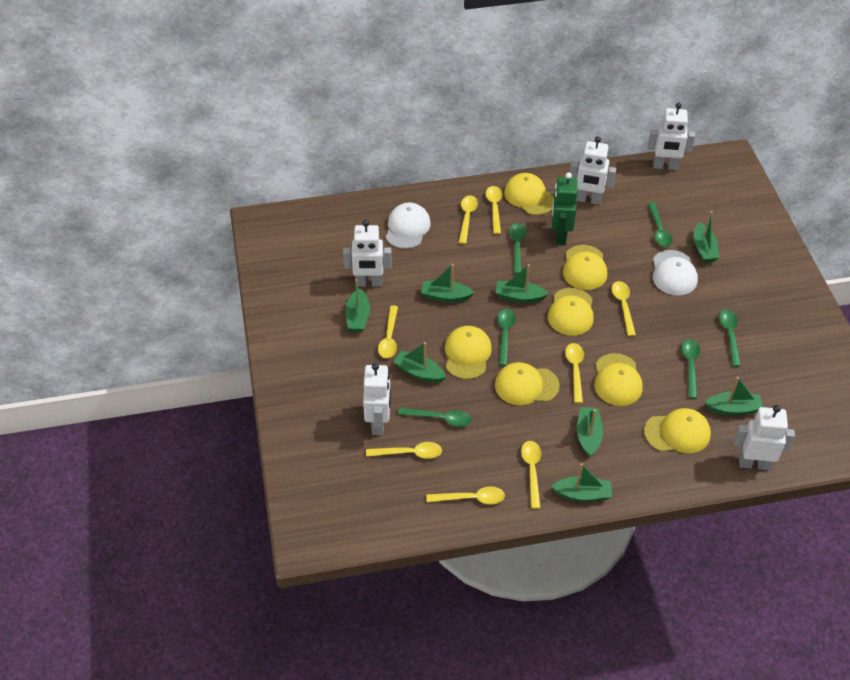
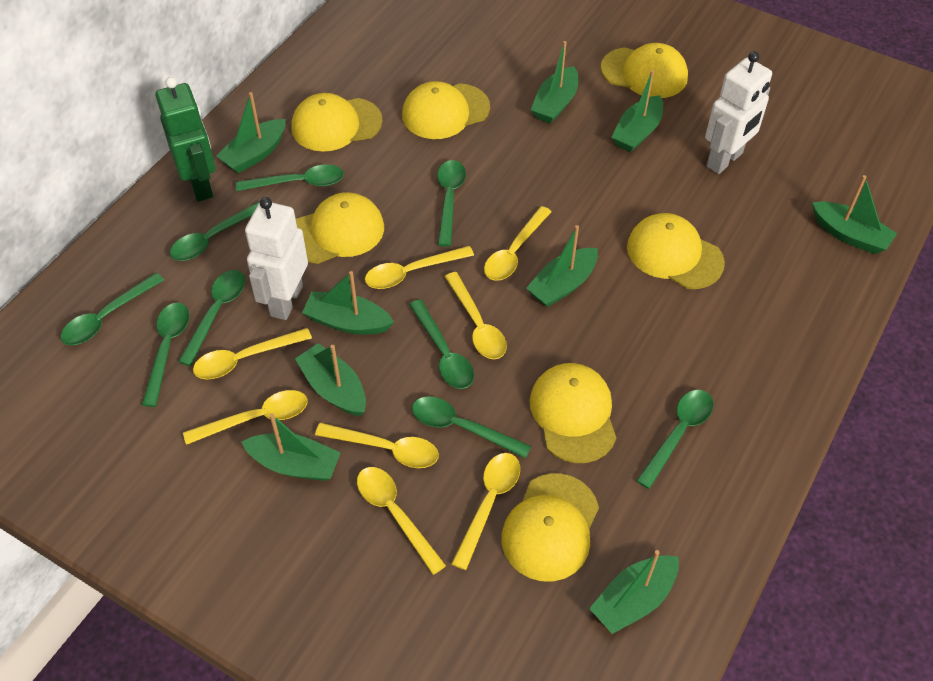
green boat: [345,279,370,332] [393,342,446,383] [421,264,475,302] [495,264,549,303] [551,463,612,502] [577,407,603,457] [694,211,719,262] [705,377,763,415] = 8 -> [216,92,286,173] [242,413,341,481] [295,343,366,416] [302,271,394,334] [526,225,598,307] [531,41,578,124] [589,550,679,634] [611,70,663,152] [812,175,897,254] = 9
green spoon: [398,407,472,427] [497,309,516,366] [509,223,526,274] [648,202,672,247] [681,339,700,399] [719,309,741,367] = 6 -> [61,273,164,345] [142,303,190,407] [170,201,260,261] [178,270,245,366] [236,164,344,191] [409,299,474,389] [412,396,531,458] [437,160,466,247] [636,390,714,489] = 9
white cap: [385,202,431,249] [653,250,698,296] = 2 -> none = 0
white robot: [343,220,392,286] [363,363,391,435] [570,136,616,205] [648,103,695,170] [734,405,795,470] = 5 -> [245,197,308,320] [705,51,772,174] = 2

